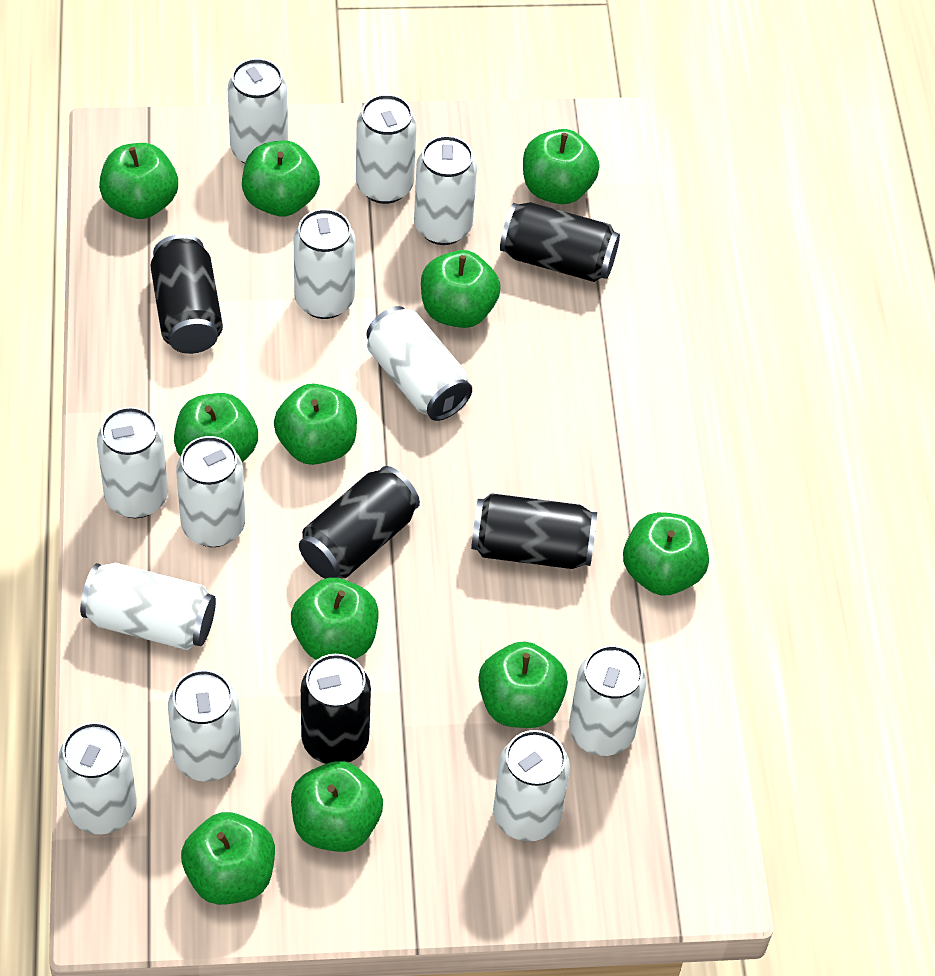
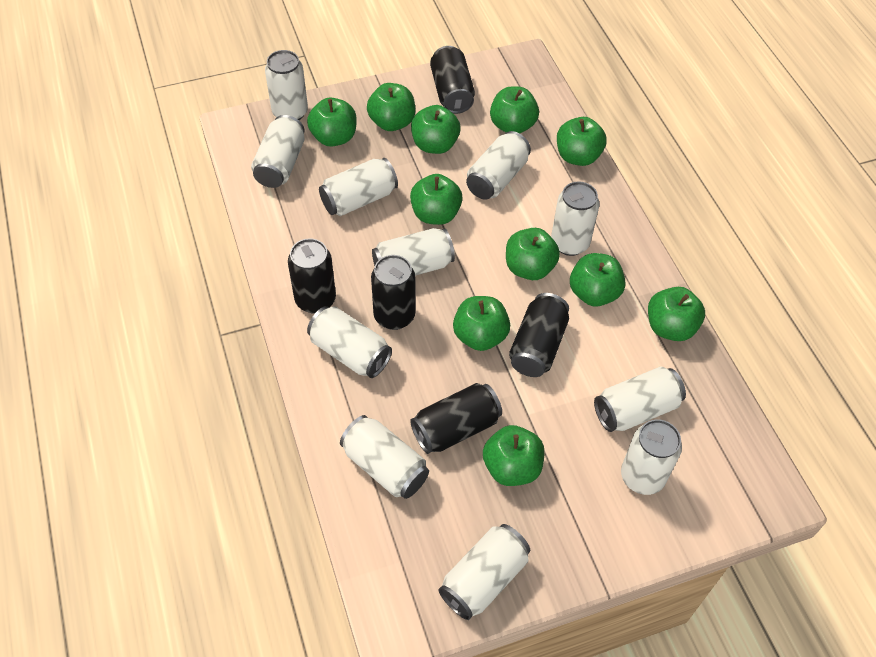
white can: [58,722,137,834] [80,563,216,650] [97,407,168,518] [168,670,241,782] [176,436,245,547] [228,58,288,164] [294,209,356,319] [356,94,417,204] [366,306,472,421] [414,136,477,245] [493,730,570,841] [569,645,646,756] = 12 -> [251,115,305,188] [265,50,308,120] [307,306,392,378] [319,158,398,216] [340,415,429,499] [372,228,455,276] [438,524,530,620] [466,131,531,200] [551,181,599,256] [594,367,686,432] [621,419,682,495] = 11

